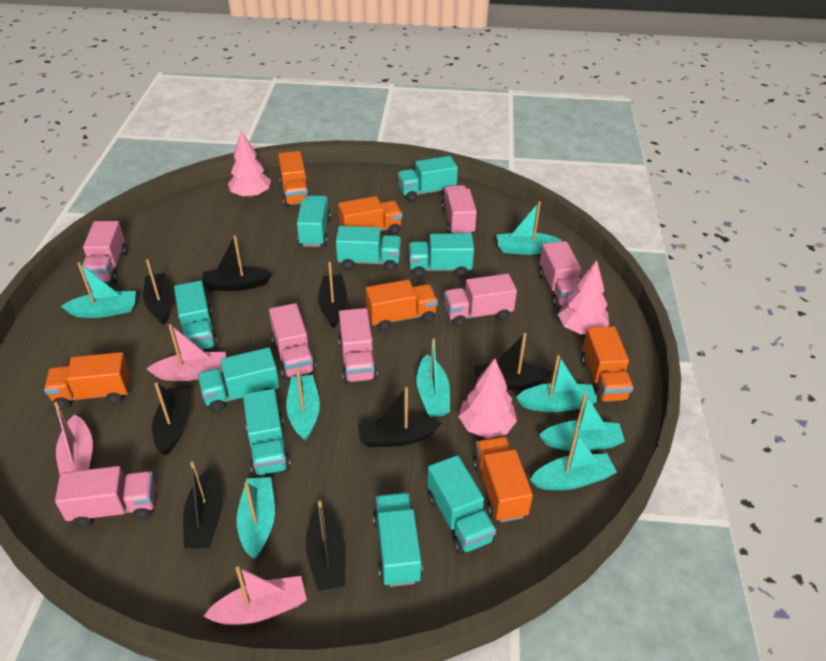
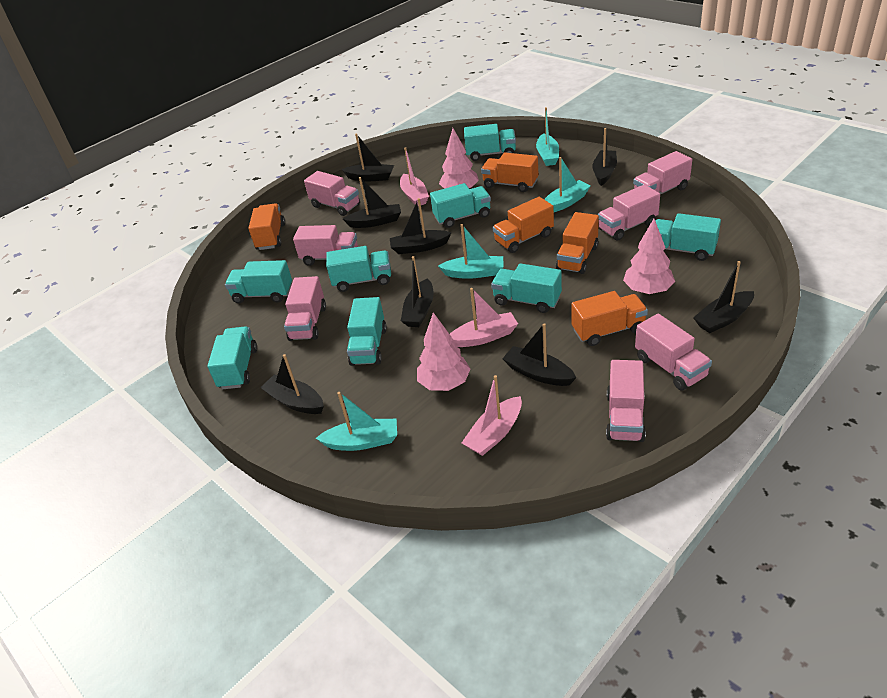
orange truck: [44,352,130,409] [278,151,310,207] [338,196,402,234] [366,280,438,331] [473,437,533,522] [581,326,633,403] = 6 -> [248,203,285,250] [481,153,538,192] [492,197,554,253] [556,212,599,274] [571,291,648,346] = 5
turquoise boat: [61,262,136,318] [237,477,275,559] [286,369,320,441] [416,338,450,417] [497,201,562,255] [516,355,597,412] [530,432,617,490] [539,394,625,451] = 8 -> [316,392,397,451] [438,224,503,279] [536,107,559,166] [544,157,591,212] = 4
turquoise truck: [174,281,218,350] [198,347,279,412] [243,389,291,477] [297,195,331,247] [336,226,401,271] [373,493,423,587] [398,156,458,201] [409,233,474,277] [427,455,496,554] = 9 -> [207,326,257,389] [225,260,292,303] [326,246,391,292] [347,297,387,366] [430,183,491,228] [464,124,516,161] [491,263,562,313] [655,213,721,261] = 8

